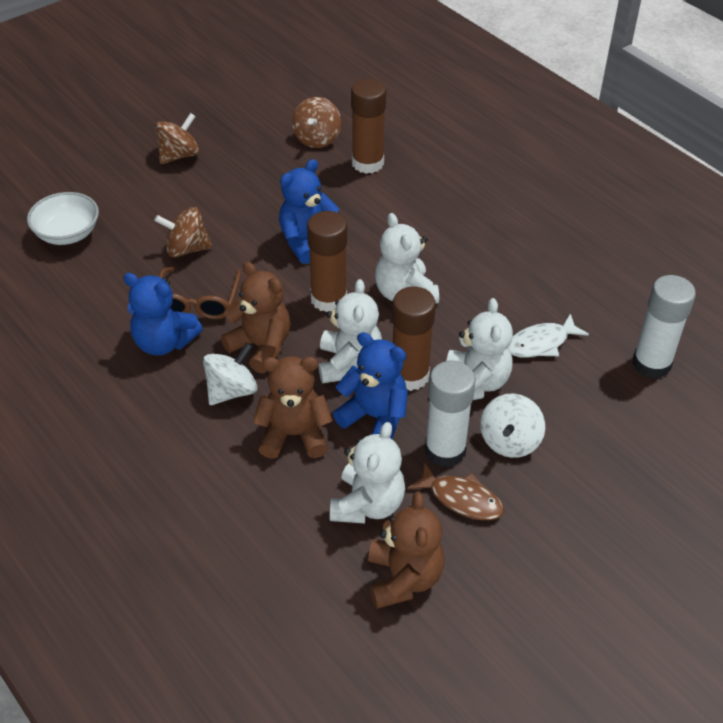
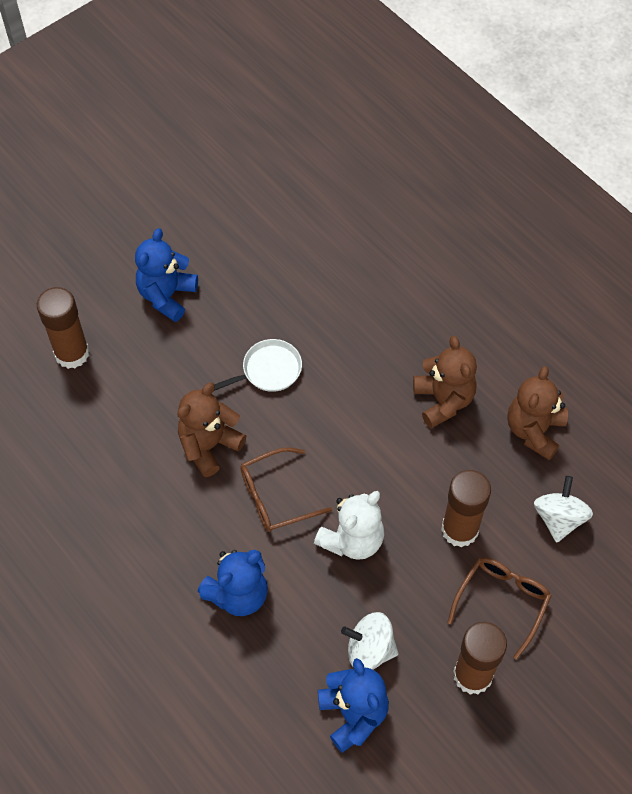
brown fish: [408,463,504,520] = 1 -> none = 0
brown glasses: [159,266,241,319] = 1 -> [240,447,332,532] [447,557,551,660] = 2
brown spinning top: [154,207,212,258] [155,113,199,164] [292,97,341,148] = 3 -> none = 0
white bowl: [27,192,99,245] = 1 -> none = 0
white fish: [509,314,589,358] = 1 -> none = 0
white glue stick: [425,361,476,467] [632,275,696,379] = 2 -> none = 0
white pan: none = 0 -> [214,339,302,392] = 1
white teddy bear: [318,279,382,383] [330,422,405,524] [375,213,439,303] [446,298,513,400] = 4 -> [314,491,384,560] = 1

